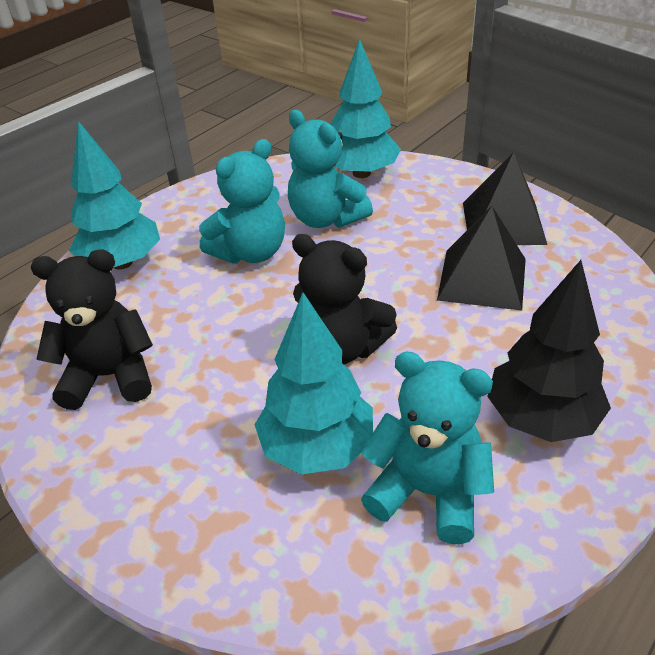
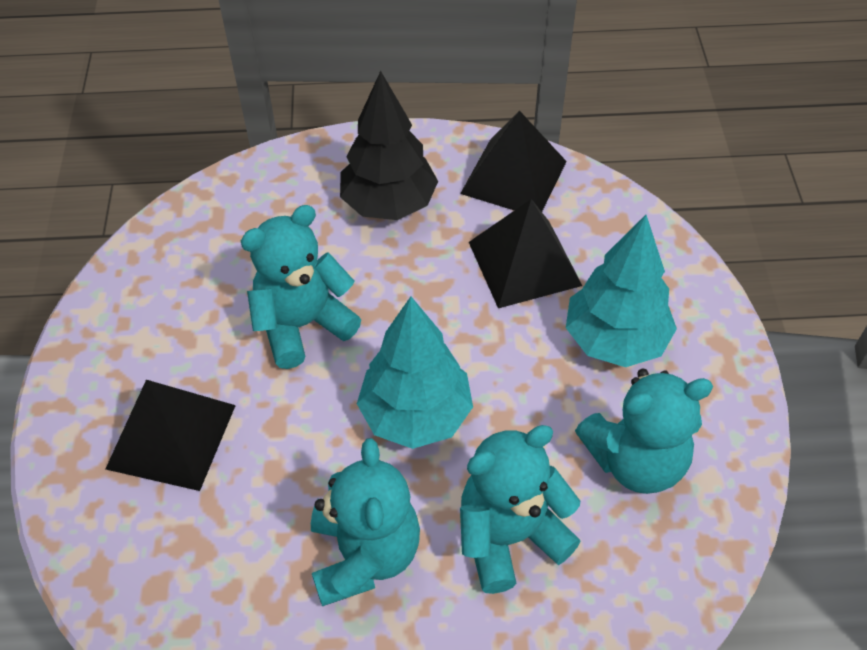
black pyramid: [437,206,526,311] [463,152,547,245] = 2 -> [106,380,236,491] [460,110,567,212] [469,199,582,308] = 3
black teddy bear: [31,250,153,410] [292,234,397,364] = 2 -> none = 0
turquoise teddy bear: [199,139,285,264] [288,110,373,228] [361,352,494,545] = 3 -> [241,205,361,369] [311,438,420,606] [460,425,581,594] [575,369,713,494] = 4
turquoise tree: [69,121,160,269] [254,293,373,475] [330,38,401,178] = 3 -> [357,297,473,449] [566,215,677,367] = 2

